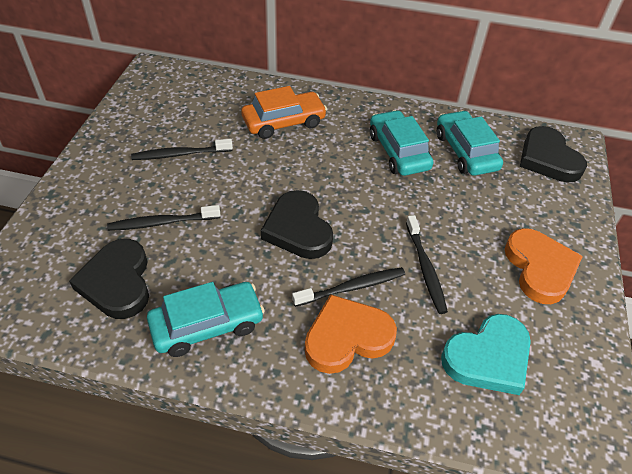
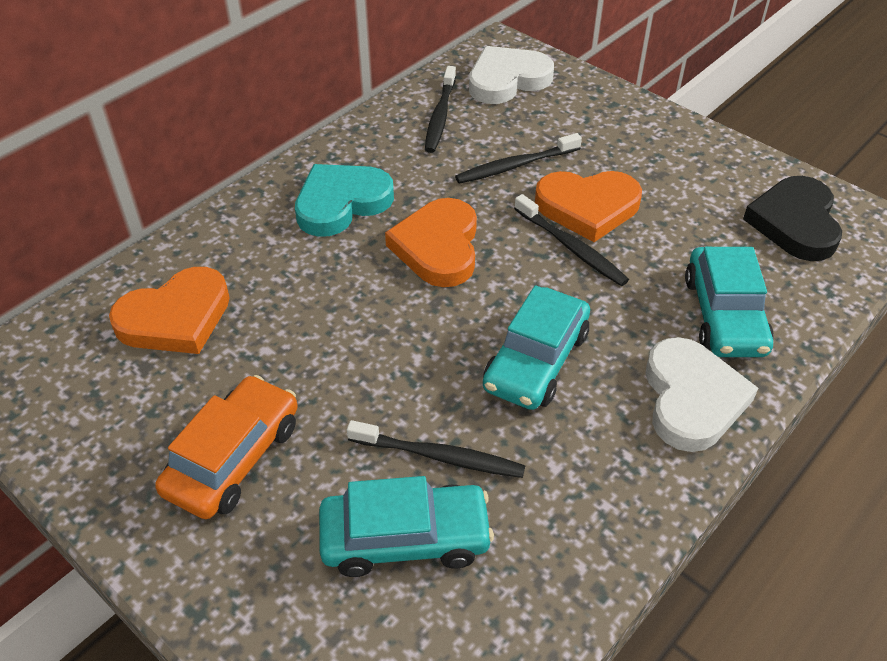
black heart: [69,239,149,319] [261,190,333,259] [520,126,587,183] = 3 -> [743,176,842,261] = 1
orange heart: [305,294,397,374] [505,228,583,304] = 2 -> [109,267,230,354] [385,198,477,287] [535,171,642,242] = 3
white heart: none = 0 -> [469,46,554,104] [645,337,758,452] = 2

